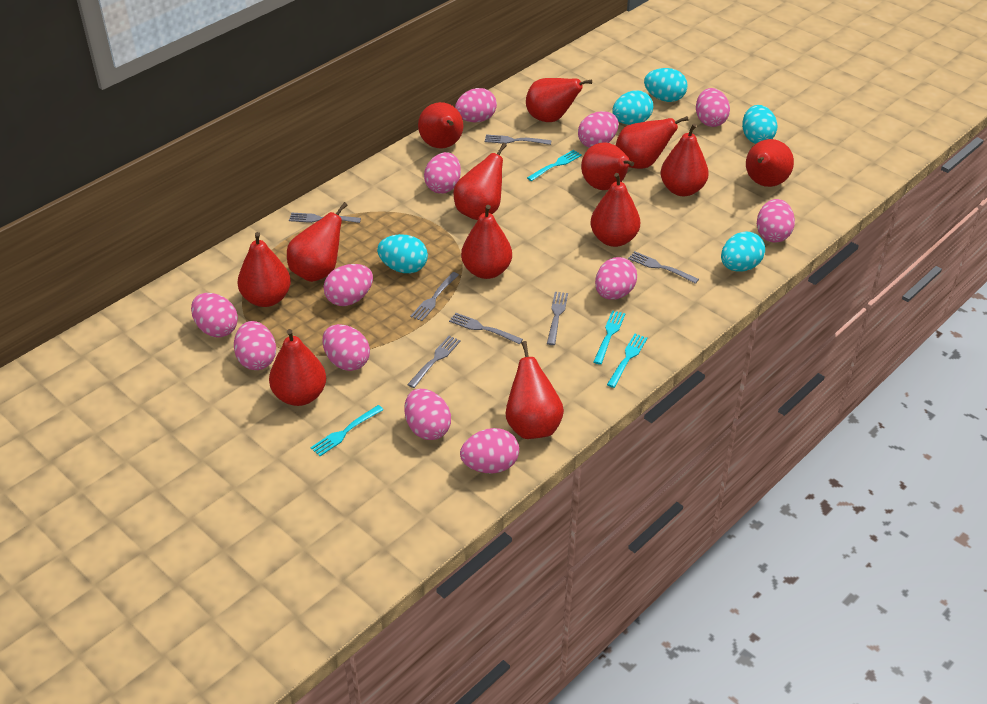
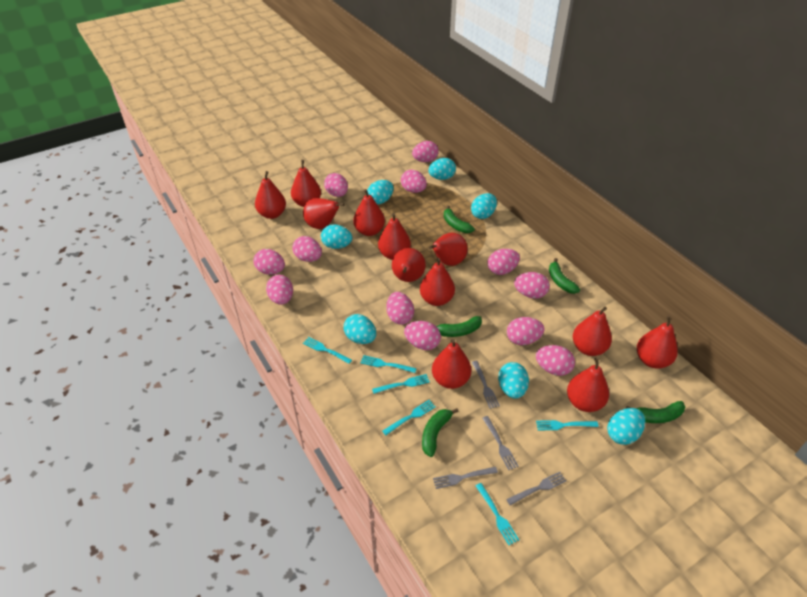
green banana: none = 0 -> [422,408,459,457] [436,316,482,337] [444,205,475,233] [549,258,580,294] [626,401,685,423] = 5
grey fork: [289,213,361,223] [407,336,461,388] [410,272,459,321] [449,313,523,344] [485,135,552,145] [547,292,568,345] [628,251,699,284] = 7 -> [433,467,498,489] [472,361,500,409] [482,416,519,470] [506,472,566,505] = 4
red pear: [238,232,291,307] [269,329,326,406] [287,202,348,282] [418,102,463,149] [453,143,507,220] [461,205,512,279] [506,341,564,439] [526,78,592,122] [581,142,634,190] [591,173,640,247] [616,116,689,169] [661,124,709,196] [746,139,794,187] = 13 -> [255,171,286,219] [291,160,321,207] [303,198,345,229] [353,189,385,236] [378,213,411,260] [392,248,426,282] [420,258,455,306] [429,233,468,266] [432,339,471,389] [567,358,609,412] [573,307,612,356] [637,316,678,368] = 12
turquoise egg: [377,234,428,273] [612,90,653,125] [644,68,688,102] [721,231,765,272] [742,105,778,144] = 5 -> [321,224,352,249] [344,314,376,344] [367,180,394,204] [428,158,456,180] [471,193,497,219] [498,362,529,399] [607,408,645,445] = 7
turquoise fork: [310,405,384,456] [527,150,582,181] [594,310,625,365] [607,334,648,388] = 4 -> [303,337,352,364] [360,355,417,373] [372,374,430,394] [382,400,436,435] [476,483,519,545] [536,420,599,430] = 6

